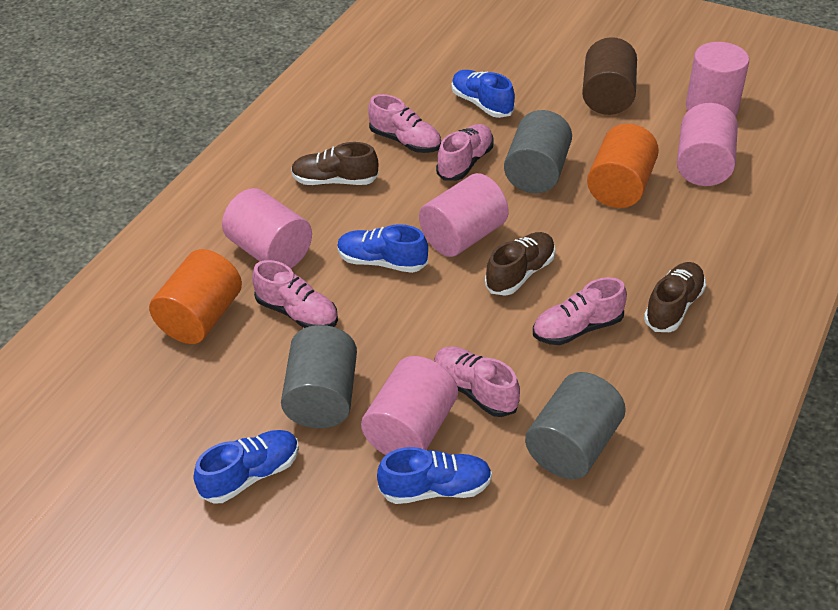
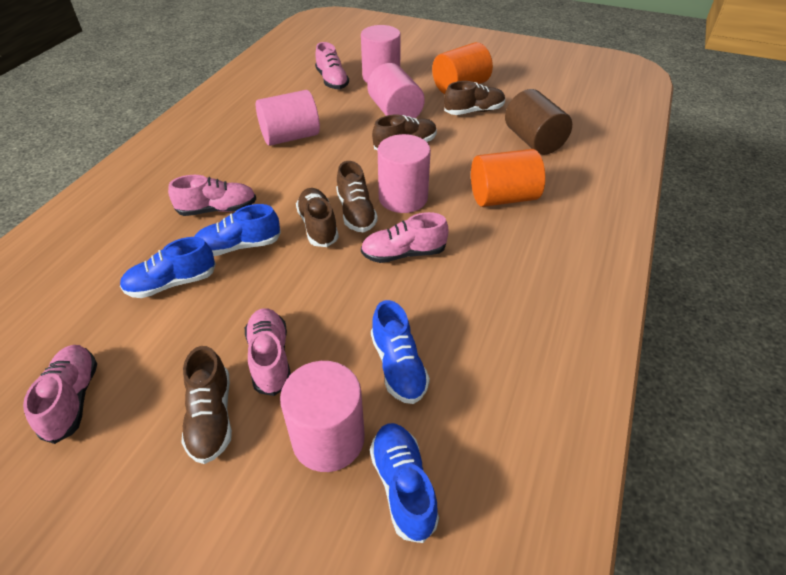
brown shoe: [291,142,379,185] [485,232,555,296] [644,262,706,332] = 3 -> [181,346,232,464] [296,188,339,247] [336,161,378,233] [372,115,437,150] [444,81,505,115] = 5
grey cylinder: [281,325,357,428] [504,110,572,193] [525,372,626,479] = 3 -> none = 0

